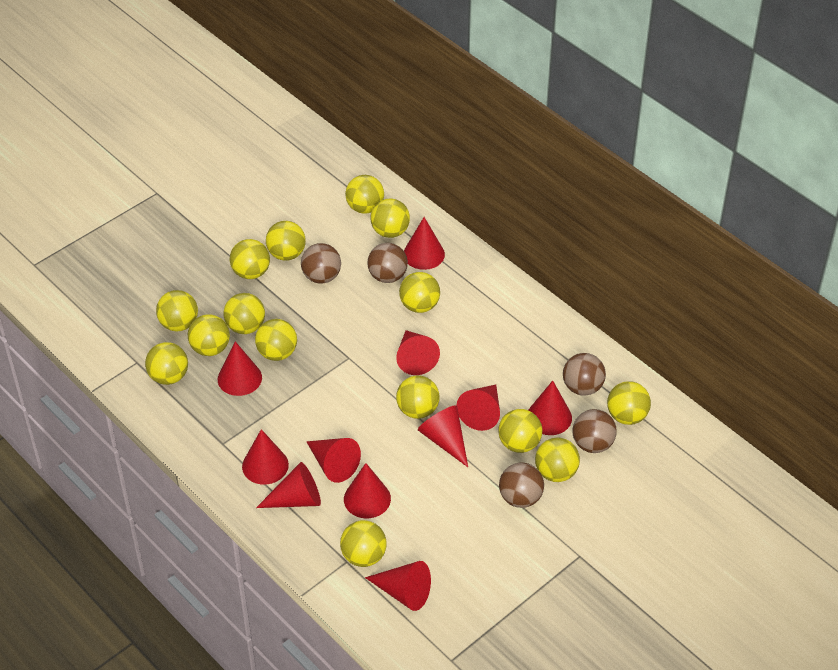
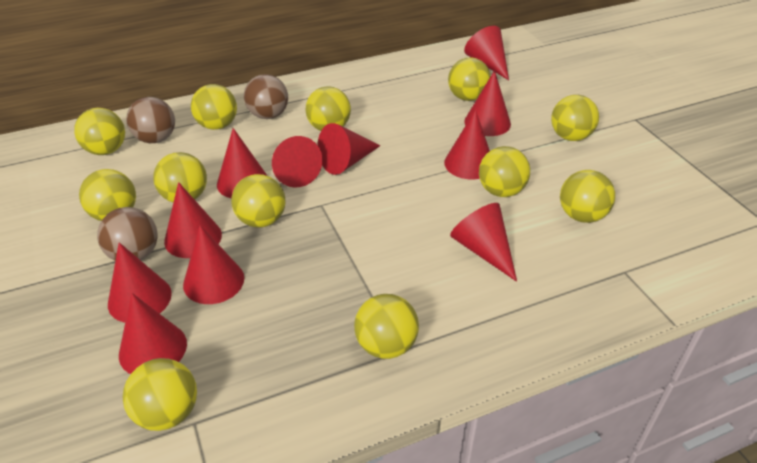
brown ball: [301,243,341,284] [367,243,408,283] [499,462,544,508] [563,353,606,396] [573,409,617,453] = 5 -> [97,207,158,261] [126,97,175,143] [244,74,288,119] = 3
yellow ball: [145,342,188,385] [156,290,198,331] [188,314,230,356] [224,293,265,334] [230,239,270,279] [255,319,297,361] [266,221,306,261] [340,520,387,567] [345,175,384,214] [371,199,410,238] [396,375,440,419] [399,272,440,313] [498,409,542,453] [535,437,580,482] [607,381,651,425] = 15 -> [74,108,125,155] [79,169,136,221] [123,358,197,431] [153,152,207,202] [191,84,237,130] [231,174,286,228] [306,86,351,131] [354,294,419,359] [448,57,491,101] [479,146,530,197] [551,95,599,141] [560,170,615,223] = 12

